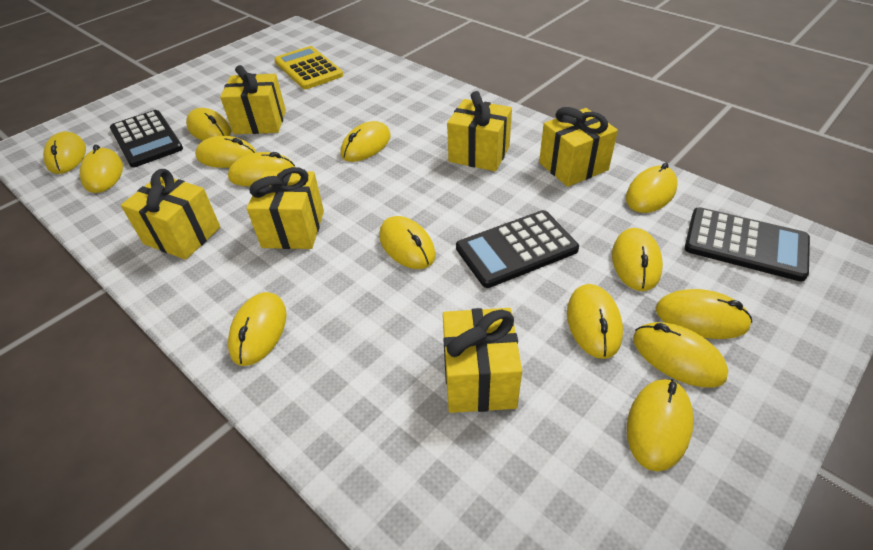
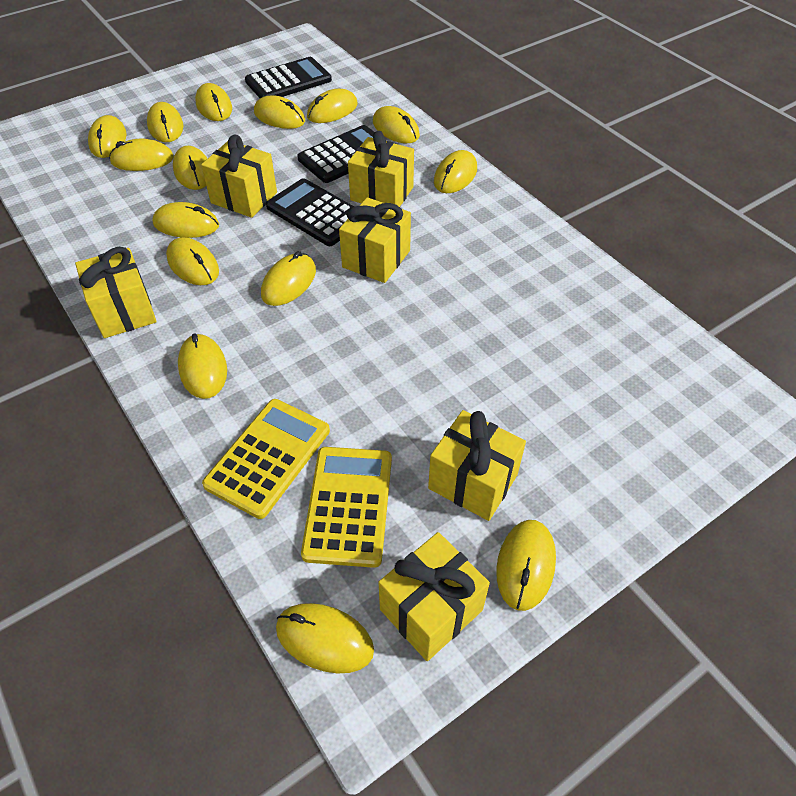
yellow calculator: [275,46,343,89] = 1 -> [202,399,330,519] [301,447,392,568] = 2
yellow mouse: [43,131,86,174] [80,144,123,193] [186,108,231,141] [195,136,257,168] [228,152,295,186] [228,292,287,366] [341,121,391,162] [379,216,436,269] [567,284,623,359] [612,228,663,291] [626,163,677,213] [627,379,694,472] [633,322,728,387] [655,289,752,339] = 14 -> [88,115,126,158] [109,139,174,171] [147,102,183,142] [152,202,219,238] [166,237,219,285] [173,146,208,190] [178,333,227,399] [195,83,232,121] [254,95,305,129] [261,251,316,306] [276,603,374,674] [307,89,358,123] [373,106,420,143] [434,150,477,193] [496,520,556,611] = 15

